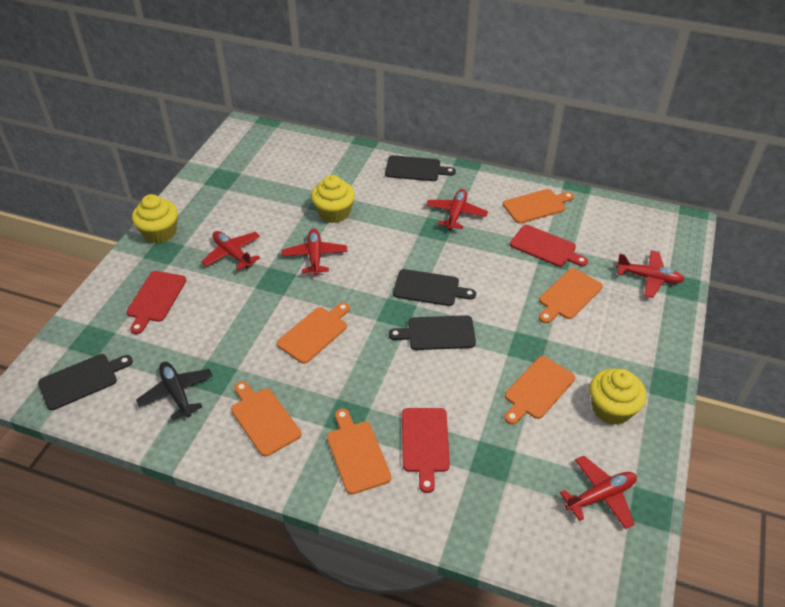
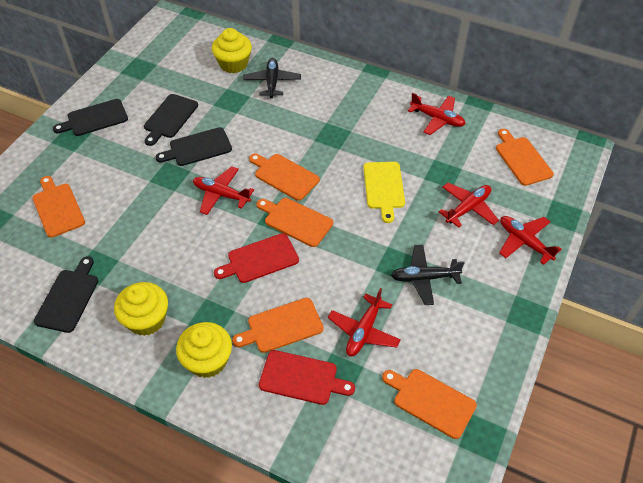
black plane: [136,362,213,420] = 1 -> [243,58,301,98] [391,245,464,305] = 2
red cutting board: [127,271,187,334] [402,408,450,493] [510,225,588,267] = 3 -> [214,233,299,283] [259,350,355,405] = 2
yellow cutting board: none = 0 -> [363,162,405,223] = 1

